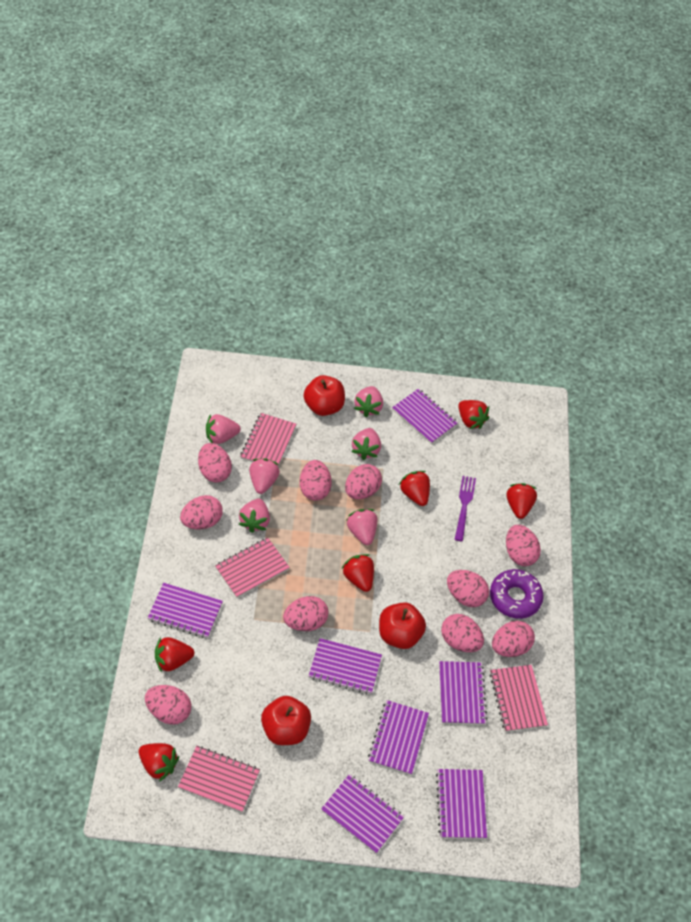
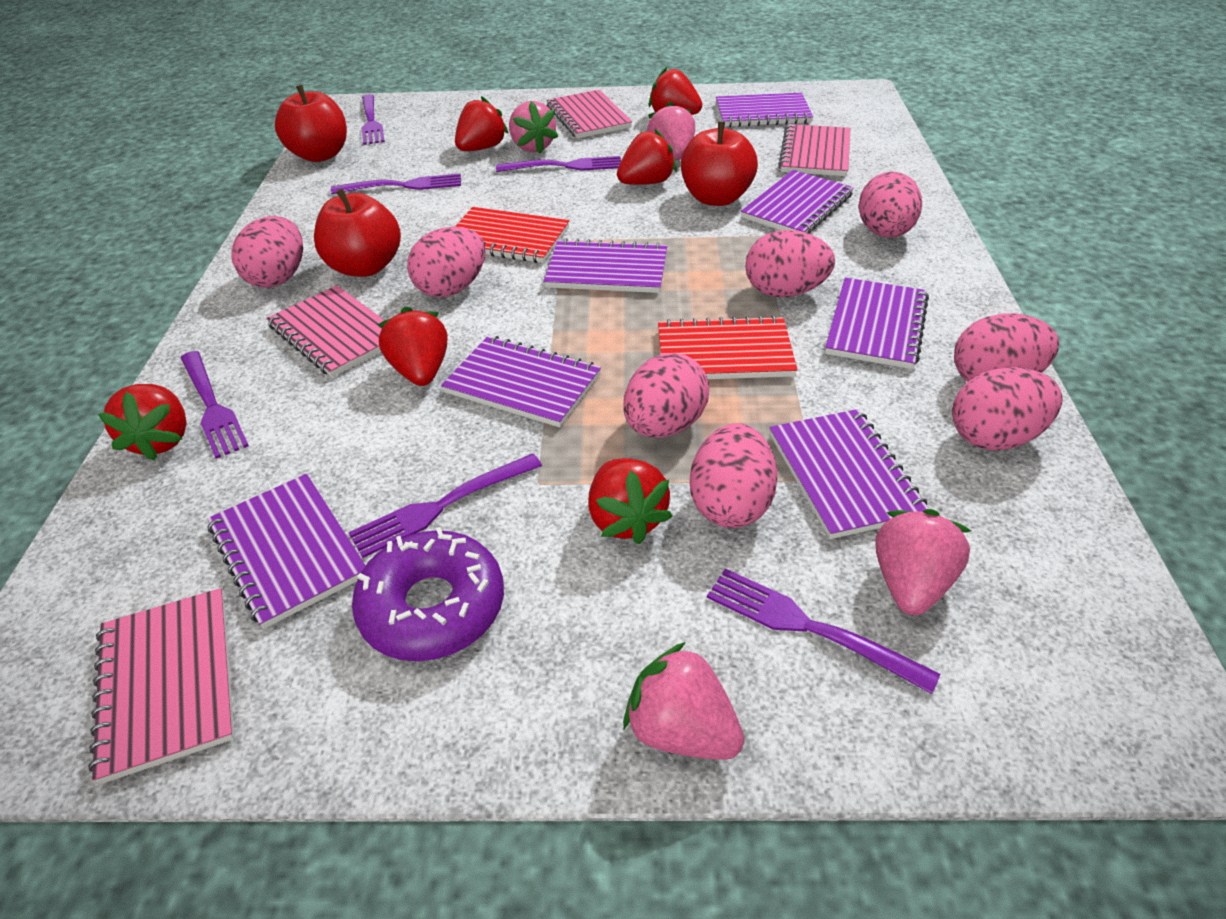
pink egg: [145,685,191,725] [180,495,223,529] [198,443,232,483] [283,596,328,631] [300,460,332,501] [345,464,382,499] [441,614,484,652] [447,570,489,607] [492,621,535,657] [506,525,541,566] = 10 -> [231,216,303,288] [407,226,486,297] [623,353,709,437] [690,423,778,528] [745,230,835,297] [859,171,922,238] [952,367,1062,450] [954,313,1059,382] = 8
pink strawberry: [206,414,241,444] [239,499,270,533] [249,458,280,494] [346,509,377,545] [351,428,381,460] [354,386,383,417] = 6 -> [509,101,558,154] [623,642,744,760] [647,101,695,160] [875,509,971,615] = 4
purple fork: [454,476,476,541] = 1 -> [181,351,249,459] [331,173,461,194] [348,453,542,558] [361,94,385,145] [496,156,621,172] [707,568,940,694] = 6
red notebook: none = 0 -> [455,207,570,263] [658,315,797,379] = 2

